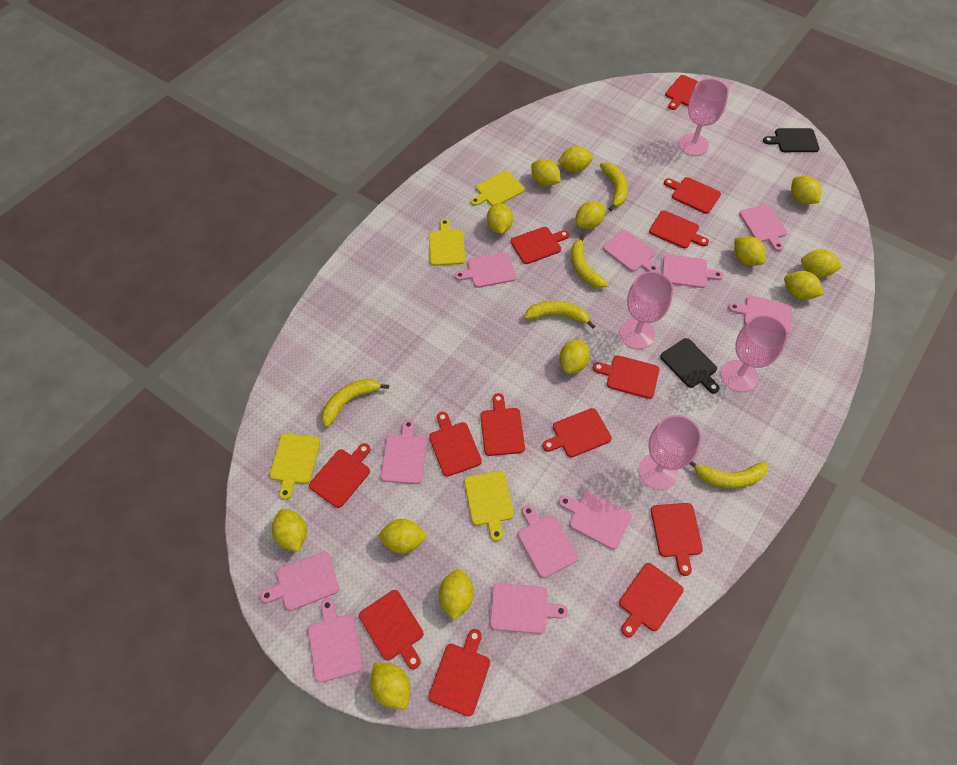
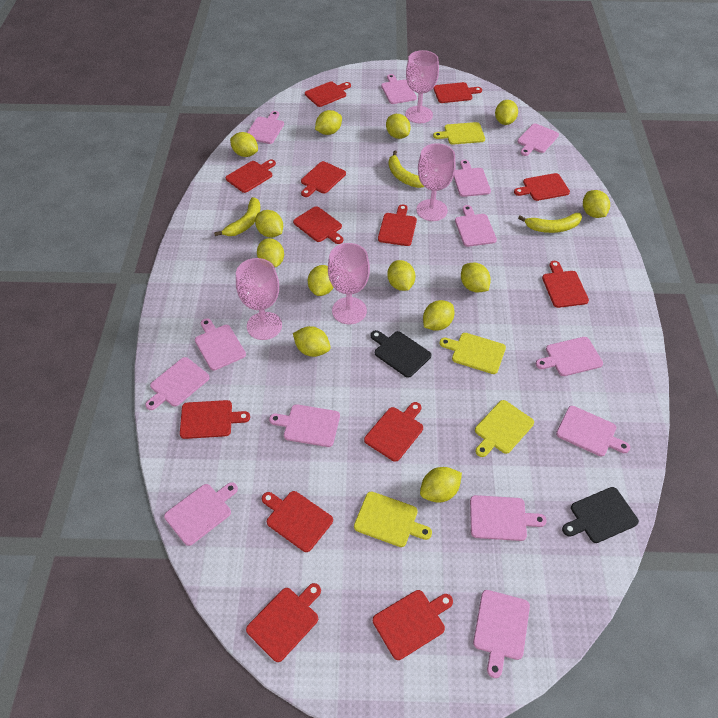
pink cutting board: [260,551,339,611] [308,598,362,683] [381,419,427,484] [455,252,516,288] [490,583,568,634] [518,505,578,578] [558,492,632,550] [603,230,659,272] [662,254,723,288] [728,296,792,334] [739,204,787,251] = 11 -> [145,357,210,410] [164,482,238,546] [195,318,246,371] [247,111,284,144] [269,404,340,447] [381,74,417,104] [454,160,491,197] [455,205,497,247] [470,495,547,541] [473,590,530,678] [517,124,559,156] [536,337,603,376] [556,406,630,457] = 13
yellow banana: [322,379,389,427] [524,301,595,329] [571,234,608,288] [600,162,628,211] [690,461,767,488] = 5 -> [214,197,260,236] [388,150,424,188] [518,213,582,233] = 3

